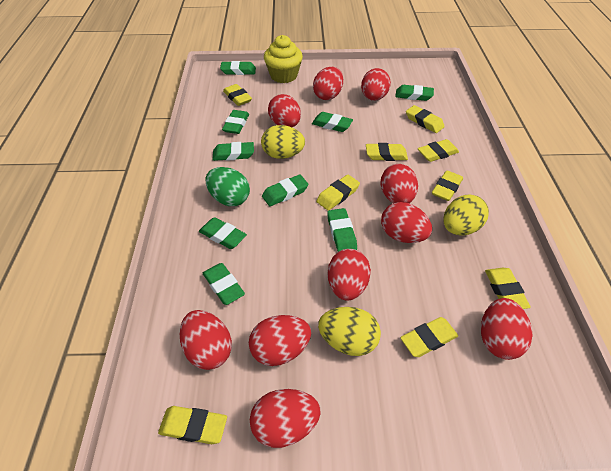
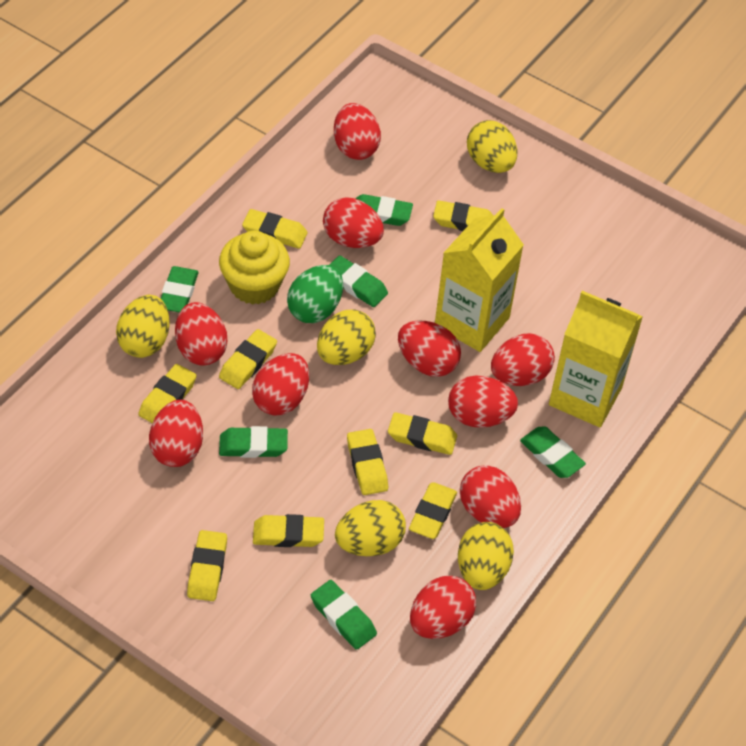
green eraser: [199,217,247,249] [203,263,245,305] [213,142,254,161] [220,61,256,75] [222,110,249,134] [262,174,309,206] [312,112,353,132] [327,208,357,252] [395,85,434,101] = 9 -> [161,266,199,313] [219,426,288,458] [311,580,377,650] [329,256,388,307] [355,194,413,226] [520,426,586,478] = 6
yellow carton: none = 0 -> [435,208,524,352] [549,291,643,427] = 2
yellow egg: [261,125,305,159] [318,307,381,356] [443,194,489,235] = 3 -> [116,295,170,358] [317,309,376,365] [335,500,406,556] [458,522,514,590] [467,120,517,173] = 5

